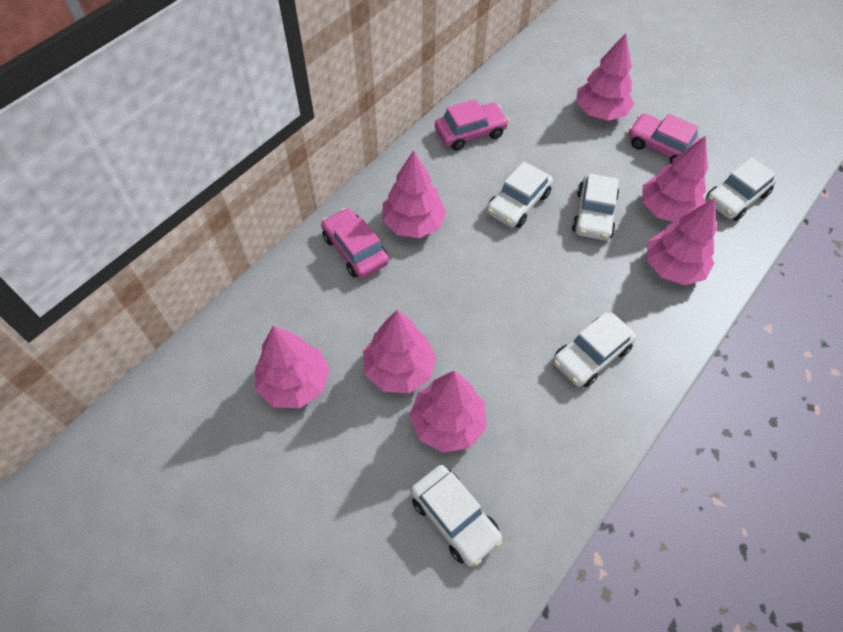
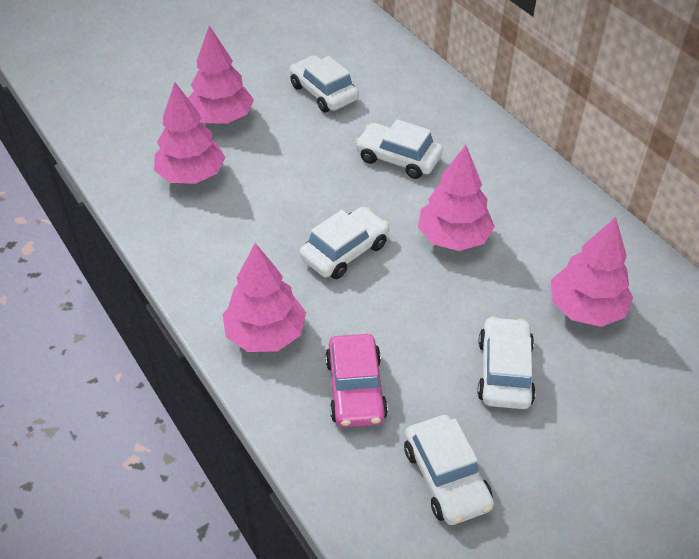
pink car: [321,208,389,278] [435,99,509,151] [628,114,701,164] = 3 -> [325,334,388,427] = 1
pink tree: [255,325,330,408] [363,310,437,393] [382,150,447,238] [409,371,487,453] [576,33,634,121] [642,136,708,223] [646,198,717,285] = 7 -> [154,82,225,184] [188,25,254,124] [223,243,306,352] [418,145,495,251] [551,217,633,327] = 5

